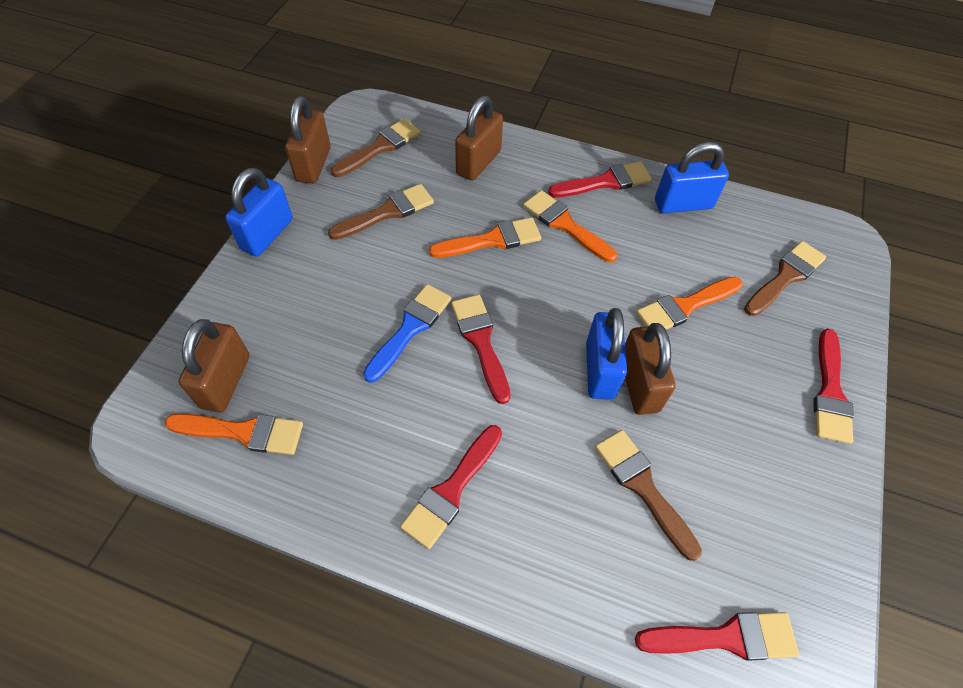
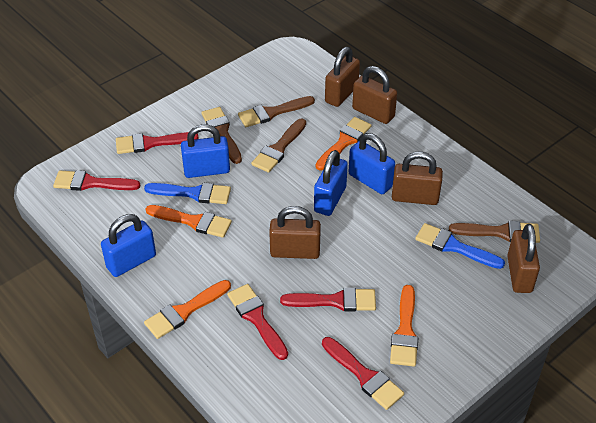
blue brush: [363,284,452,383] = 1 -> [144,183,231,204] [415,223,505,269] = 2
blue padlock: [225,168,293,257] [586,308,627,400] [655,142,729,213] = 3 -> [101,214,156,277] [181,124,230,178] [314,150,348,216] [349,133,395,194] = 4
brown padlock: [178,319,250,413] [285,96,331,184] [455,96,503,181] [625,323,676,415] = 4 -> [269,206,321,259] [325,47,360,107] [352,66,397,124] [392,151,443,205] [507,224,540,293] = 5

